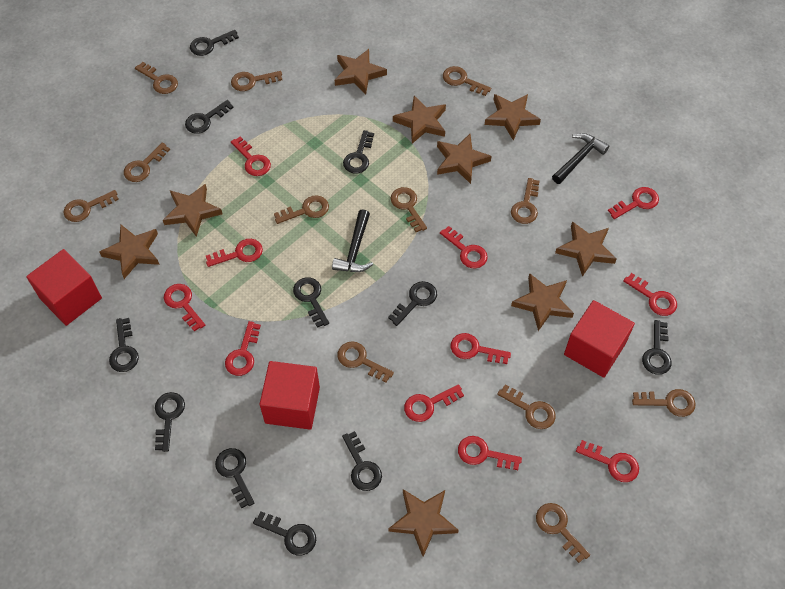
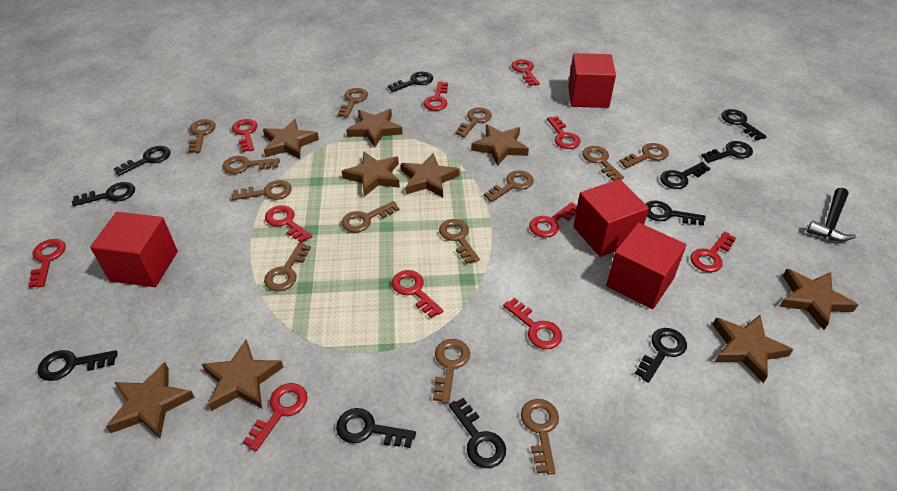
black hammer: [332,209,373,272] [552,133,609,184] = 2 -> [807,188,856,242] = 1
brown key: [63,190,119,222] [124,143,170,182] [135,62,178,94] [231,71,282,91] [274,195,329,224] [338,342,394,382] [391,187,427,232] [443,66,491,96] [497,384,556,429] [511,178,540,224] [536,503,590,563] [632,389,695,417] = 12 -> [188,119,216,153] [223,156,280,174] [232,180,292,200] [264,242,311,291] [338,88,368,118] [342,201,399,233] [433,339,470,404] [439,219,480,264] [455,107,492,138] [484,171,534,202] [521,399,559,475] [582,146,624,181] [619,143,669,168] = 13
red cube: [26,249,102,326] [260,361,320,430] [564,300,635,378] = 3 -> [90,212,178,287] [568,53,616,108] [573,179,649,257] [606,223,686,309] = 4

